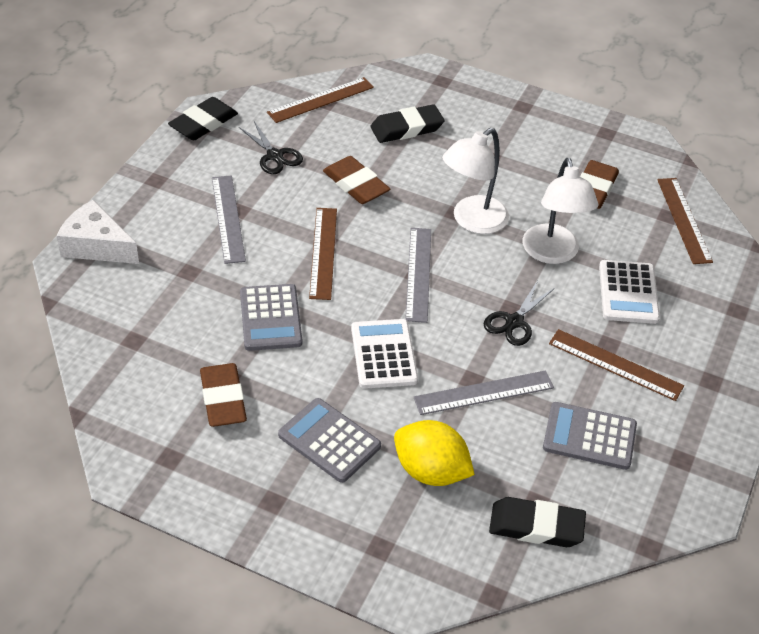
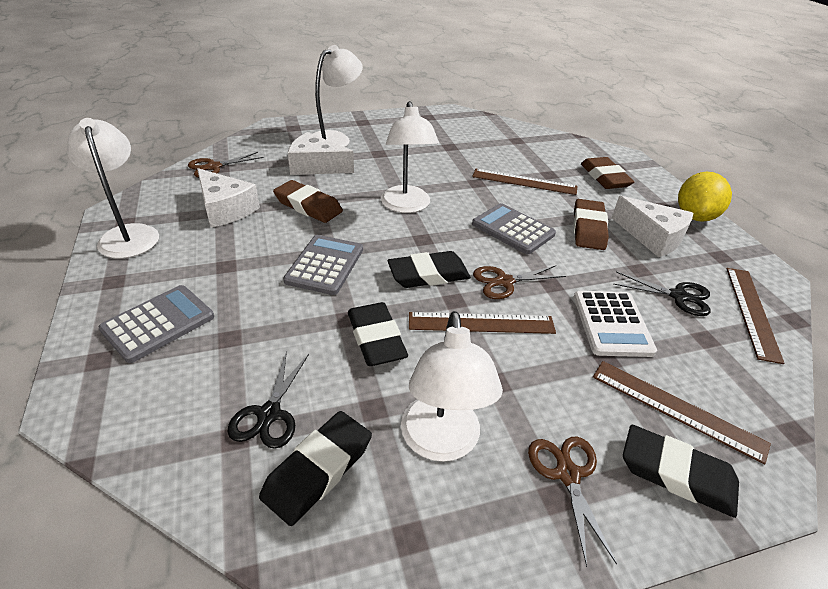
black eraser: [168,97,238,140] [370,104,444,143] [489,497,586,547] = 3 -> [259,411,372,526] [348,302,408,366] [388,251,471,288] [623,425,739,518] = 4
brown scissors: none = 0 -> [188,152,264,178] [473,265,566,299] [528,436,617,567] = 3
grey ruler: [212,175,246,264] [405,228,431,323] [414,370,554,415] = 3 -> none = 0
white calculator: [351,319,418,389] [599,260,660,324] = 2 -> [574,291,657,357] = 1
white cheese: [57,199,139,264] = 1 -> [197,168,260,228] [288,132,354,175] [612,196,693,257] = 3
white lamp: [442,128,509,234] [522,158,598,264] = 2 -> [67,118,159,259] [313,45,363,147] [381,101,439,213] [401,311,503,462] = 4

